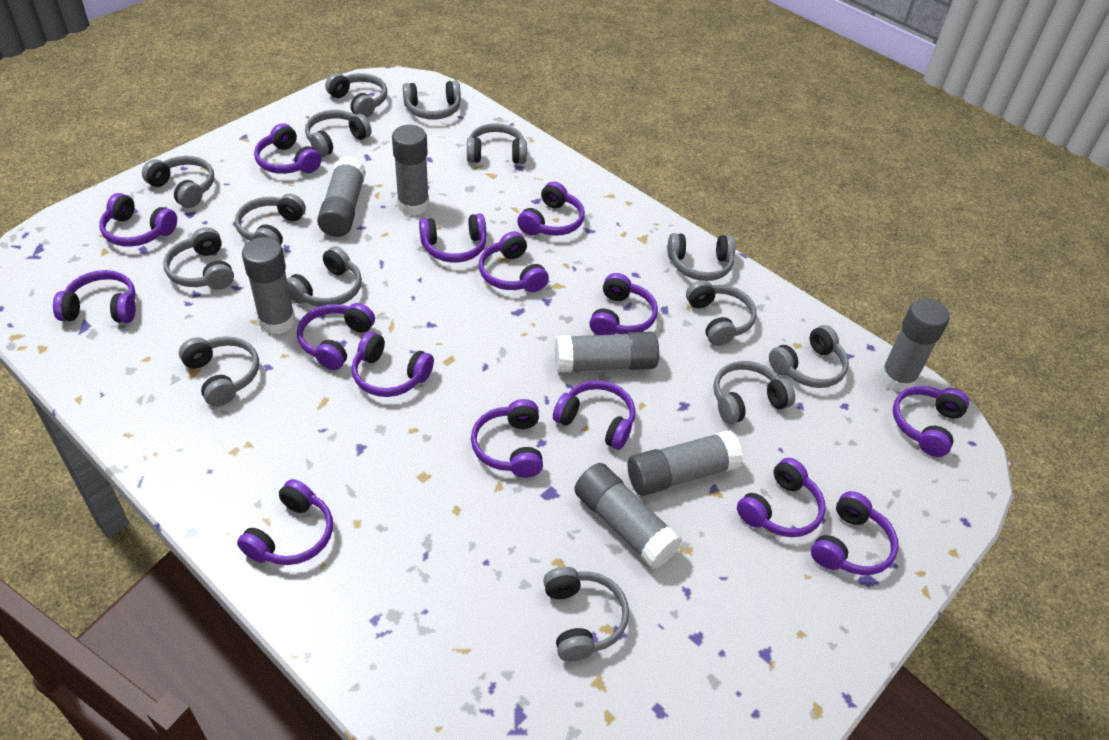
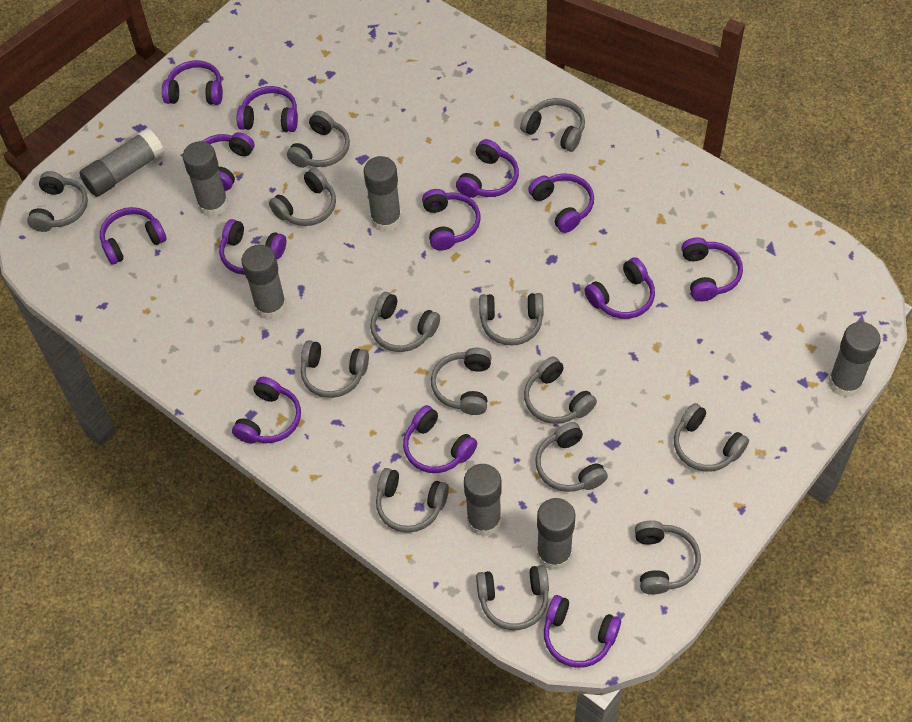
purple headphones: [53,270,136,323] [99,193,177,247] [237,479,333,565] [254,123,321,174] [297,303,375,370] [352,332,434,397] [419,214,486,263] [471,399,543,478] [479,232,549,292] [517,182,585,236] [553,380,635,450] [589,273,658,335] [737,458,826,537] [811,491,898,575] [893,386,969,457] = 15 -> [100,207,167,265] [162,60,223,105] [202,132,254,191] [219,219,286,275] [232,377,301,444] [237,86,298,132] [403,405,477,473] [422,189,481,251] [456,139,519,198] [528,173,594,233] [544,595,621,668] [585,257,655,319] [682,237,743,301] = 13

